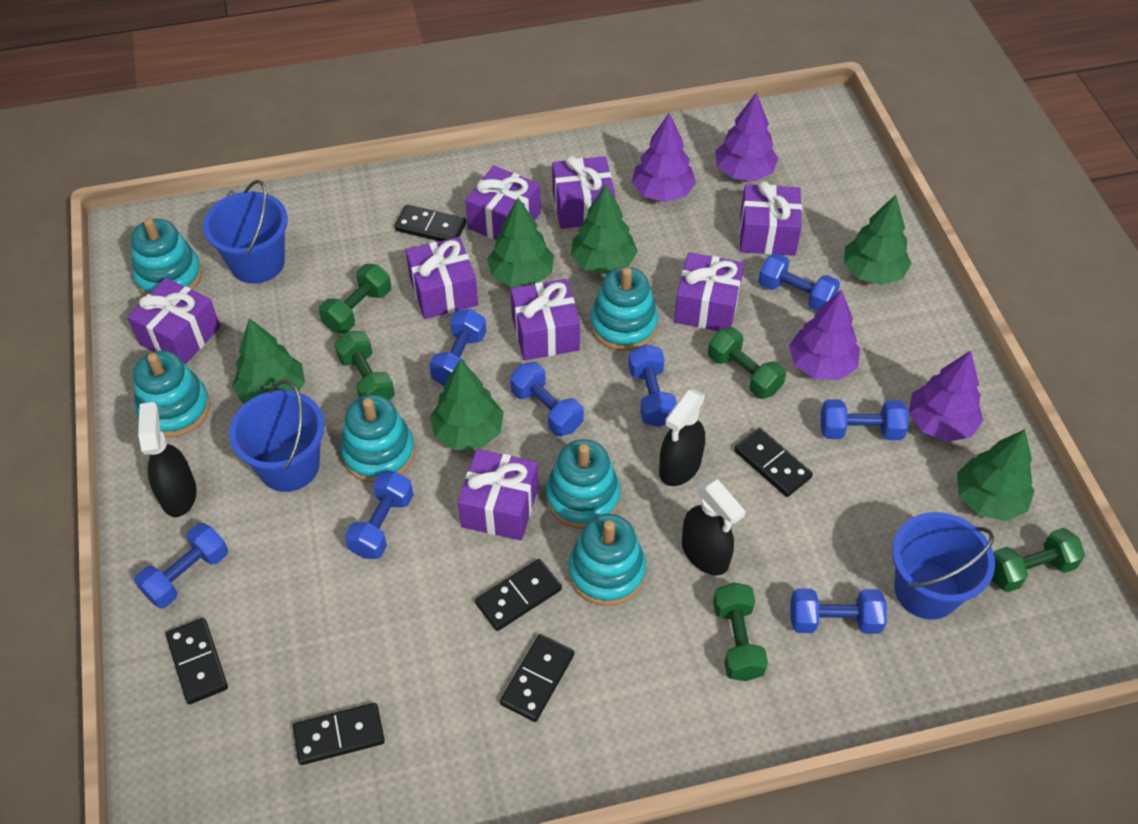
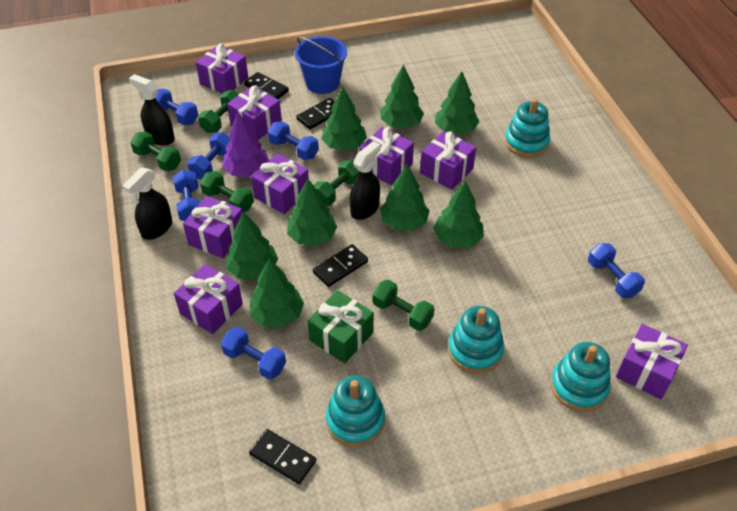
black domino: [166,618,228,704] [293,703,385,765] [395,204,466,241] [475,559,562,631] [500,634,574,722] [734,428,813,497] = 6 -> [244,72,289,99] [249,429,316,484] [296,98,335,129] [313,244,368,287] = 4
blue bucket: [203,180,288,284] [229,380,325,492] [892,512,995,619] = 3 -> [295,36,347,94] = 1
blue dumbbell: [134,523,228,608] [345,472,413,559] [429,309,486,386] [510,362,584,436] [628,344,677,427] [758,253,840,311] [790,589,887,634] [821,399,908,440] = 8 -> [155,89,198,125] [173,170,200,221] [188,132,230,179] [221,327,286,380] [268,121,319,160] [588,243,645,298] = 6
green gift: none = 0 -> [307,290,374,363] = 1
green tree: [232,318,305,404] [430,360,504,450] [487,198,554,287] [571,184,638,275] [844,195,912,285] [957,429,1034,521] = 6 -> [226,212,278,280] [250,258,304,328] [287,179,337,246] [321,86,367,151] [380,64,424,128] [380,164,430,231] [433,181,484,248] [435,71,479,135] = 8
purple tree: [632,113,696,202] [715,92,778,181] [789,290,860,380] [909,350,983,442] = 4 -> [222,112,269,177] = 1
turquoise stacking toy: [131,218,202,296] [133,351,210,438] [340,395,415,483] [546,439,621,529] [568,514,646,606] [590,267,658,351] = 6 -> [326,375,385,447] [448,306,504,374] [505,99,550,157] [550,342,611,411] = 4

